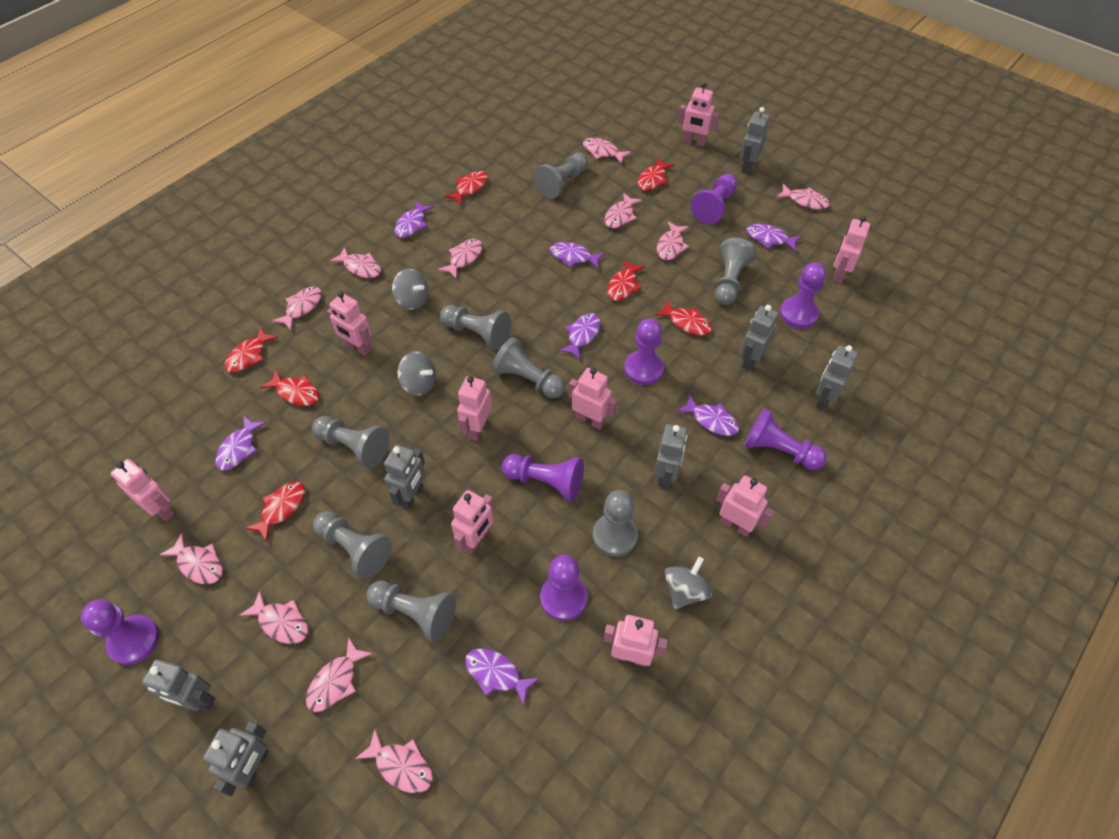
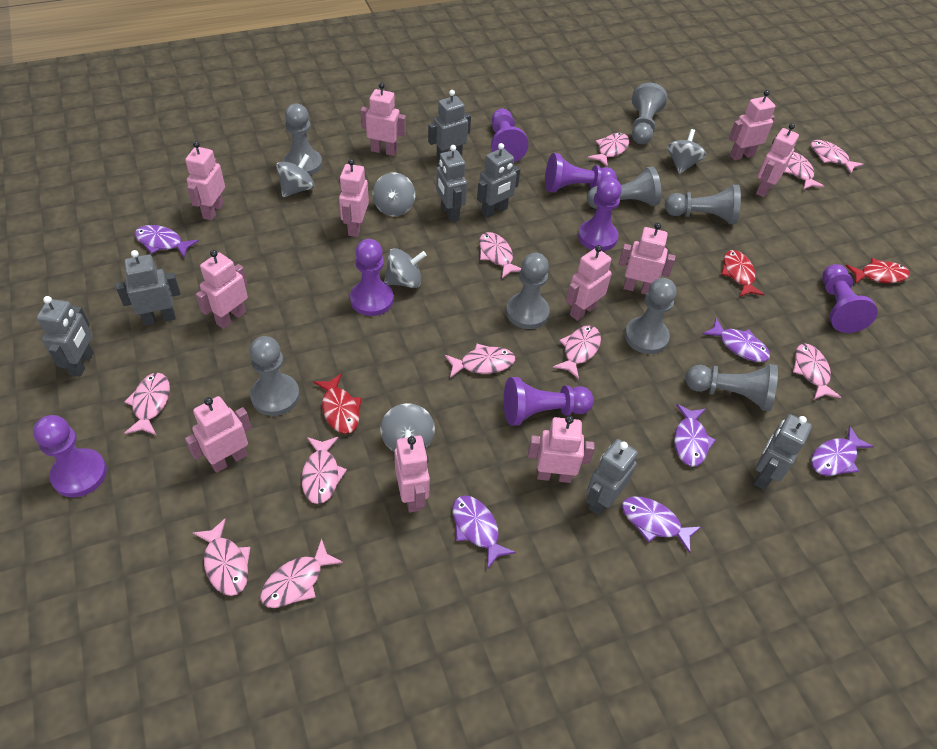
grey spinning top: [392,269,429,310] [398,352,436,396] [665,557,712,609] = 3 -> [276,154,315,197] [372,172,415,216] [380,403,435,451] [384,248,426,288] [667,129,706,174] = 5
pink robot: [111,459,175,521] [327,291,372,356] [451,490,494,554] [457,376,492,441] [569,368,617,430] [604,615,668,667] [678,82,719,147] [716,475,774,537] [833,216,870,283] = 9 -> [185,141,225,221] [185,396,252,473] [196,250,248,329] [339,159,369,237] [361,82,406,156] [394,435,430,512] [528,416,594,483] [566,245,612,321] [619,223,676,294] [729,90,775,161] [756,123,799,197] = 11
purple fish: [215,415,266,470] [395,201,434,238] [465,648,539,705] [550,242,605,269] [558,313,601,359] [677,394,739,436] [747,224,802,251] = 7 -> [135,225,199,258] [452,495,516,569] [622,497,701,553] [674,404,716,467] [703,318,770,362] [811,426,874,476] = 6
red fish: [225,328,278,373] [245,482,305,542] [260,370,319,406] [444,171,488,205] [607,260,645,301] [637,158,674,191] [655,301,712,336] = 7 -> [313,373,362,434] [721,250,764,297] [846,258,910,284] = 3

